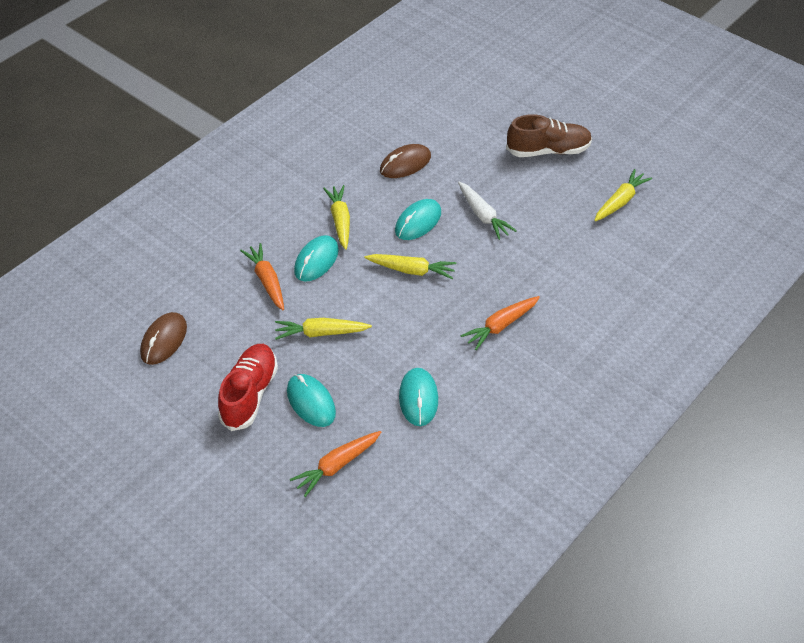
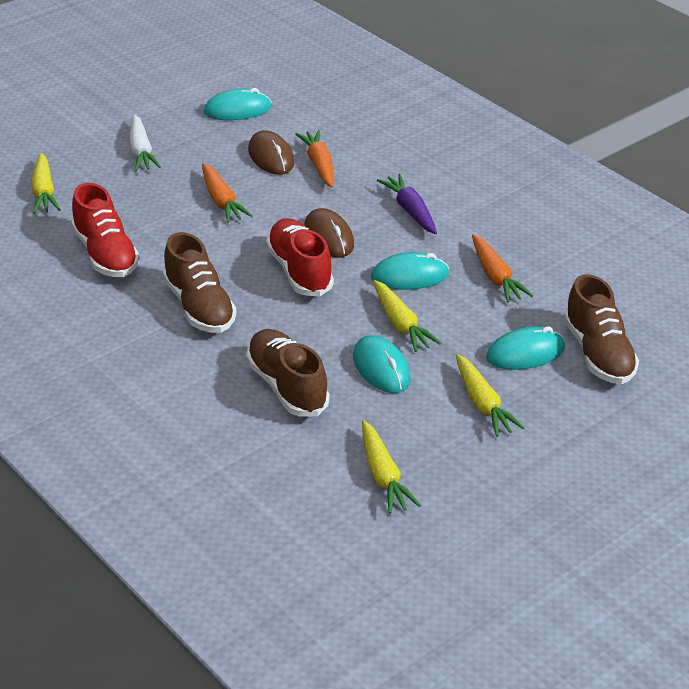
brown shoe: [506,114,592,157] = 1 -> [163,232,237,333] [246,329,329,416] [564,274,639,384] = 3
purple carrot: none = 0 -> [377,174,437,234] = 1
red shoe: [218,344,278,431] = 1 -> [71,183,140,277] [266,218,334,296] = 2

